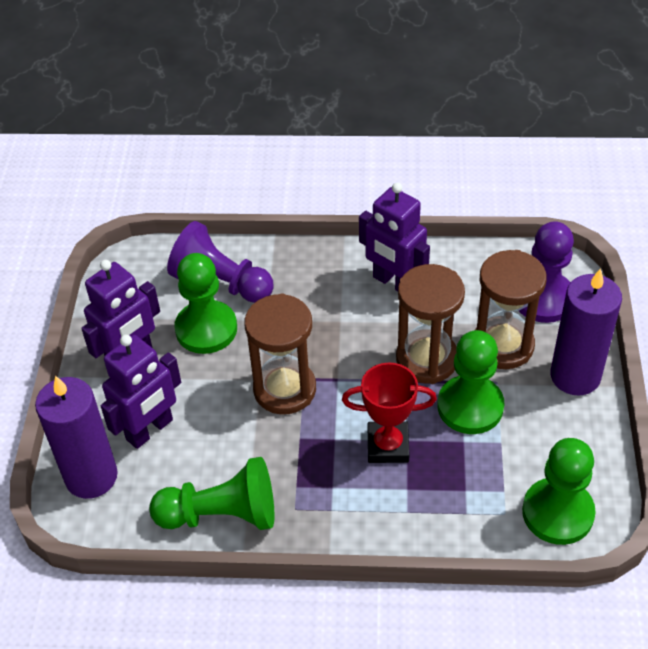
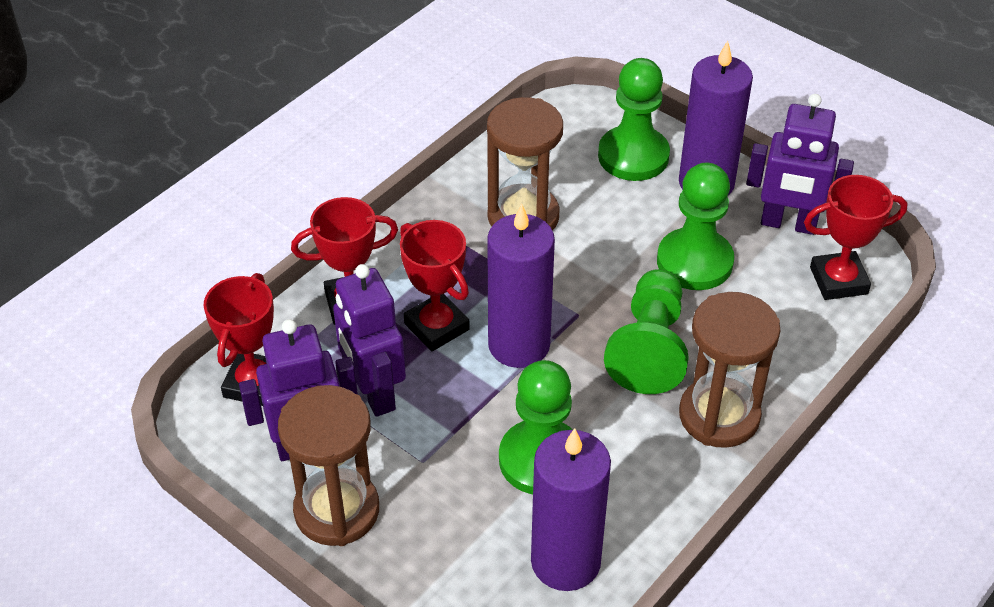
purple candle: [35,375,118,499] [550,268,622,396] = 2 -> [487,204,555,368] [531,428,611,591] [679,41,753,195] = 3
purple pawn: [167,221,274,303] [519,221,574,323] = 2 -> none = 0
red trophy: [342,363,437,463] = 1 -> [204,273,274,406] [291,197,398,325] [400,220,470,351] [804,175,908,300] = 4

